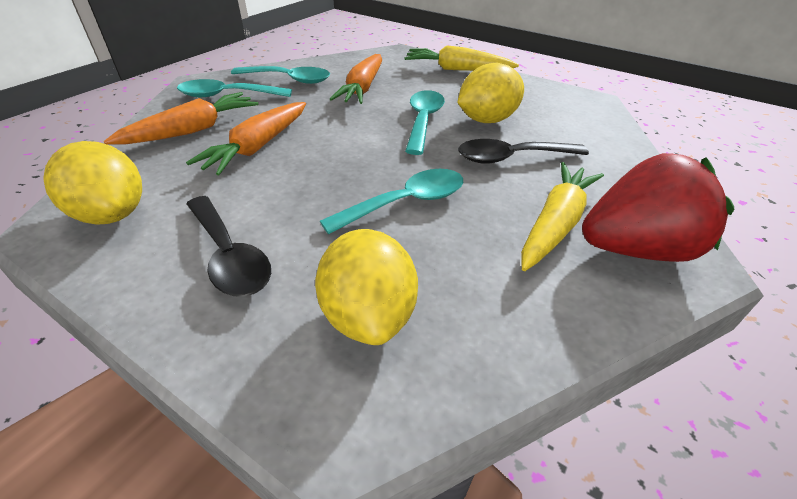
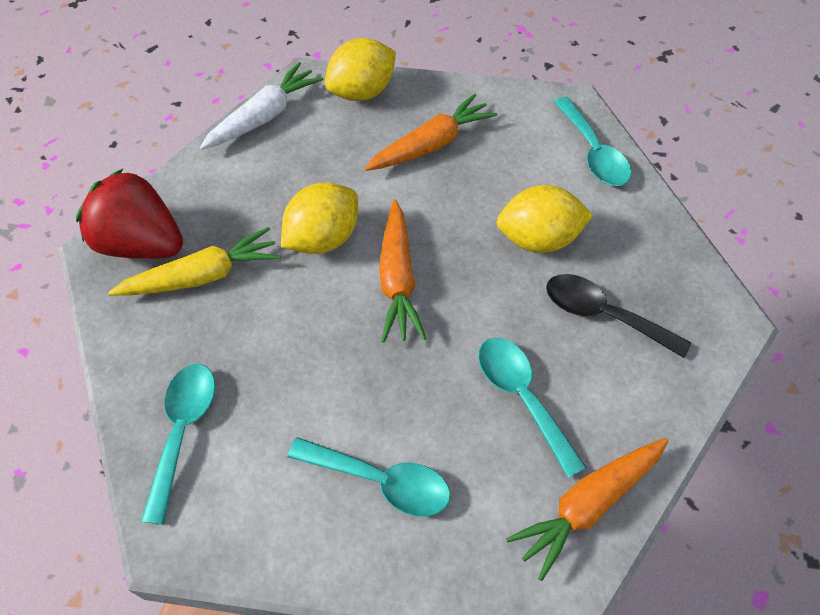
black spoon: [187,196,271,297] [458,139,589,164] = 2 -> [546,274,691,358] = 1
white carrot: none = 0 -> [200,62,323,150] = 1
yellow carrot: [405,45,519,71] [521,162,604,271] = 2 -> [108,227,281,296] = 1

